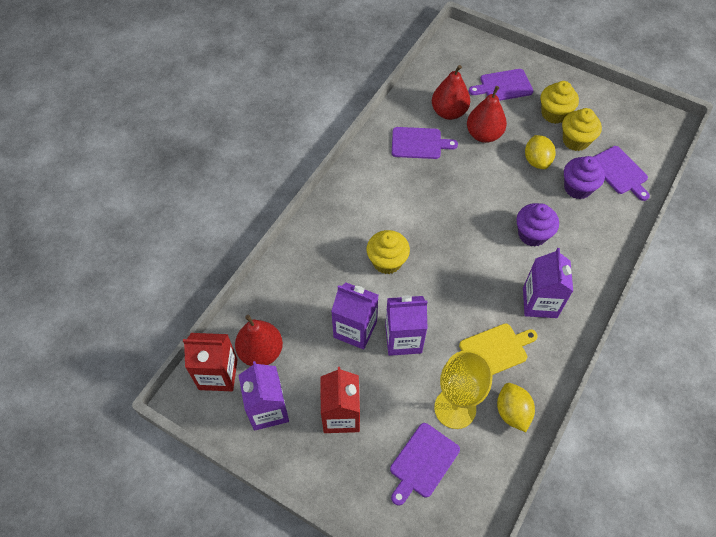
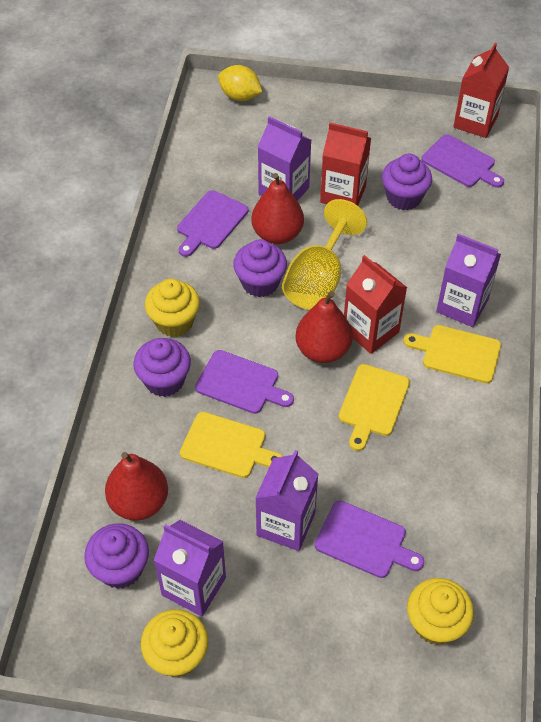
purple cupcake: [516,203,559,247] [564,156,605,199] = 2 -> [84,524,149,589] [133,338,191,397] [233,239,287,297] [382,154,432,210] = 4
red carton: [183,333,238,391] [321,367,360,433] = 2 -> [320,123,371,206] [344,255,407,354] [453,43,509,138] = 3
yellow cutting board: [459,323,538,375] = 1 -> [180,412,283,478] [339,364,410,451] [403,325,501,383] = 3
yellow lemon: [497,383,535,432] [525,135,556,169] = 2 -> [218,65,262,101] = 1

